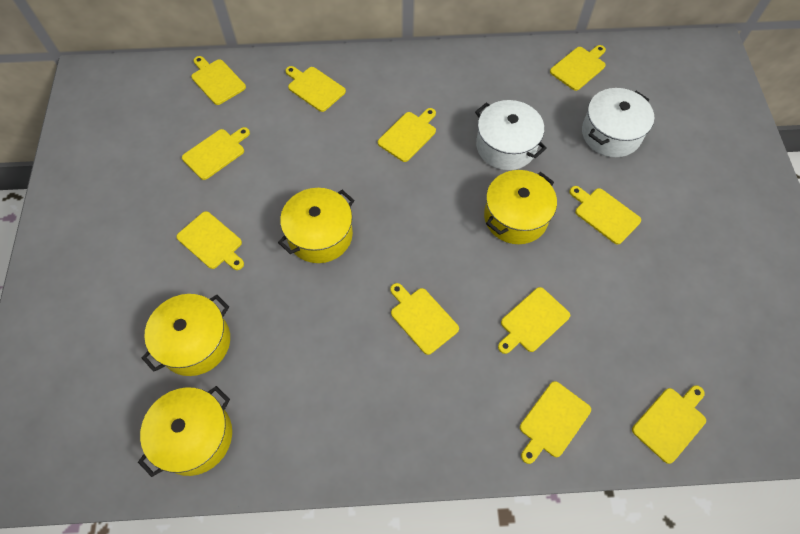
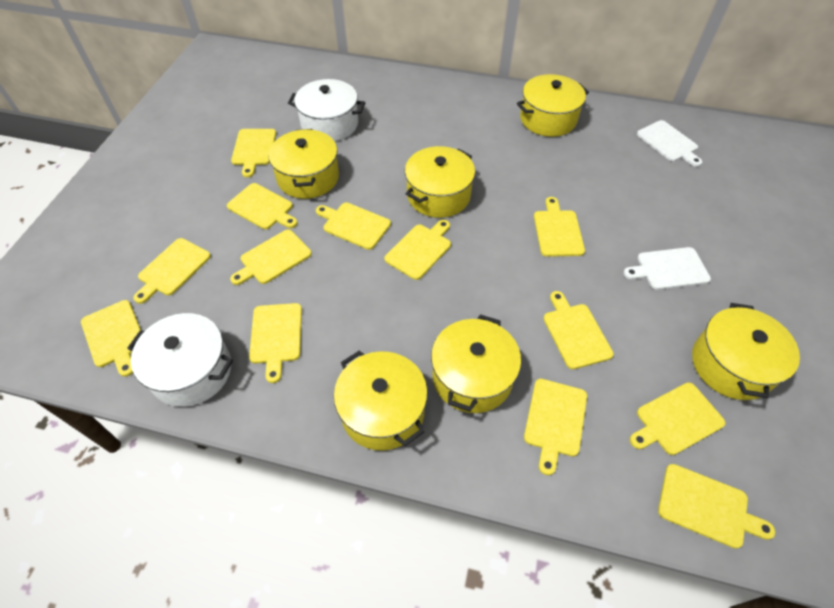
white cutting board: none = 0 -> [623,247,711,290] [637,120,702,167] = 2
yellow cutting board: [176,211,244,270] [182,127,250,180] [191,56,246,105] [285,66,346,112] [378,108,436,162] [390,283,459,355] [498,287,570,354] [520,381,591,464] [550,45,606,91] [569,186,641,245] [632,385,706,464] = 11 -> [81,300,141,377] [133,238,211,304] [227,183,297,229] [230,229,312,285] [231,129,276,178] [249,303,302,383] [316,202,391,250] [384,220,451,280] [524,379,587,475] [534,197,585,257] [543,291,614,369] [630,382,725,455] [658,464,775,549] = 13
yellow pot: [138,386,232,477] [142,294,230,376] [278,188,354,263] [484,170,557,244] = 4 -> [268,129,339,199] [334,350,428,451] [405,146,475,218] [431,315,521,413] [517,74,589,137] [692,303,800,400] = 6

